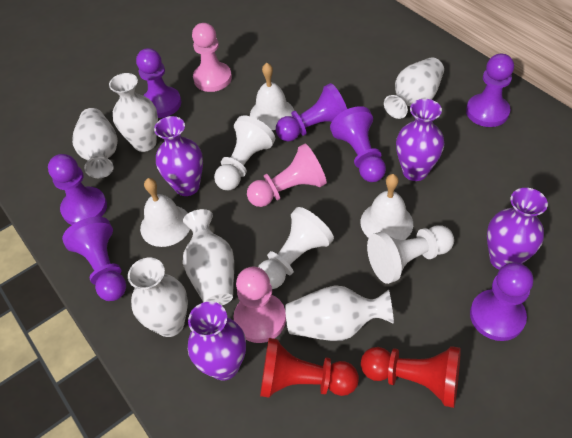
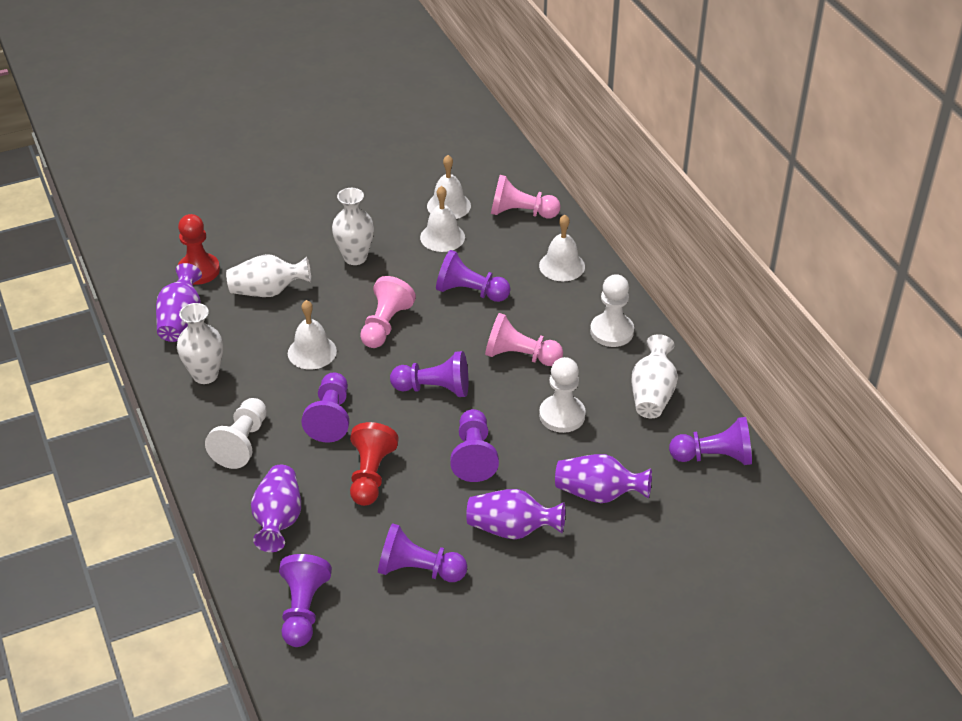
white bell: [140,178,190,247] [250,63,294,130] [360,174,413,240] = 3 -> [288,300,337,369] [420,186,465,252] [427,155,471,219] [539,215,585,281] = 4
white vase: [72,108,118,178] [109,73,158,152] [128,258,188,337] [183,209,234,305] [285,285,394,341] [384,57,444,119] = 6 -> [177,303,223,384] [226,254,312,297] [332,188,374,265] [631,334,678,418] = 4

